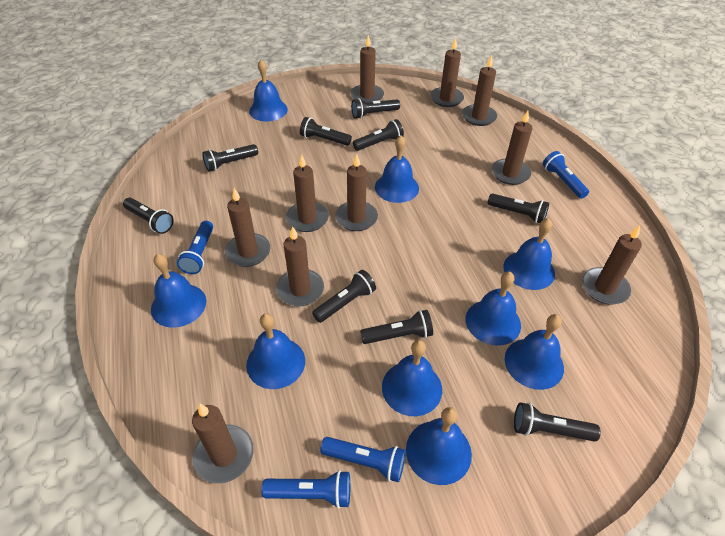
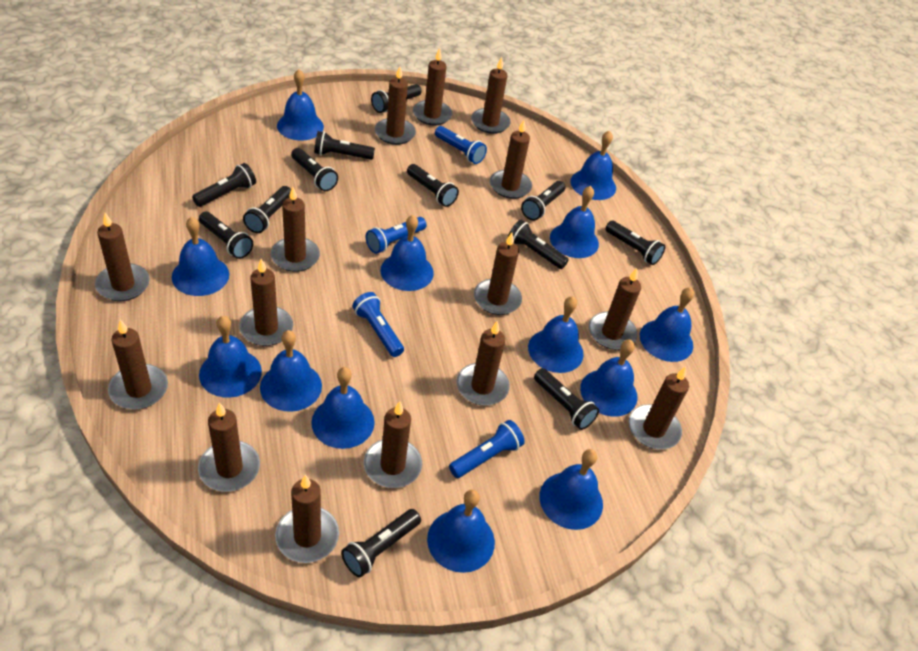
black flashlight: [123,198,174,234] [202,144,258,172] [300,117,352,146] [312,270,376,323] [351,98,400,119] [353,119,404,151] [360,310,433,344] [488,193,549,223] [514,402,601,442] = 9 -> [192,163,256,207] [199,212,253,259] [243,186,291,233] [291,148,338,191] [314,131,375,160] [341,509,421,577] [371,84,421,113] [407,164,459,207] [508,220,569,269] [521,181,565,220] [534,368,599,430] [606,221,665,265] = 12
blue bell: [151,254,206,328] [246,313,305,389] [249,59,288,121] [375,135,419,203] [382,340,442,416] [406,407,472,485] [466,272,521,346] [503,218,555,290] [505,314,564,390] = 9 -> [172,217,229,296] [199,316,262,398] [260,330,322,412] [277,69,324,140] [311,367,375,449] [381,215,434,291] [427,490,495,573] [528,296,584,373] [539,449,603,530] [550,186,599,258] [570,130,616,200] [580,340,637,417] [640,287,694,362] = 13
brown candle: [192,404,254,484] [225,188,270,267] [276,226,324,306] [286,154,329,232] [335,154,378,231] [351,35,384,102] [430,38,464,107] [462,55,497,126] [492,111,533,185] [582,225,642,304] = 10 -> [95,213,150,301] [108,320,168,410] [198,402,260,492] [239,259,293,346] [271,187,320,272] [275,475,339,563] [364,401,422,488] [375,66,416,145] [413,48,452,125] [457,321,510,406] [471,57,511,134] [474,232,522,315] [490,120,532,199] [589,268,641,350] [629,367,689,449] = 15

